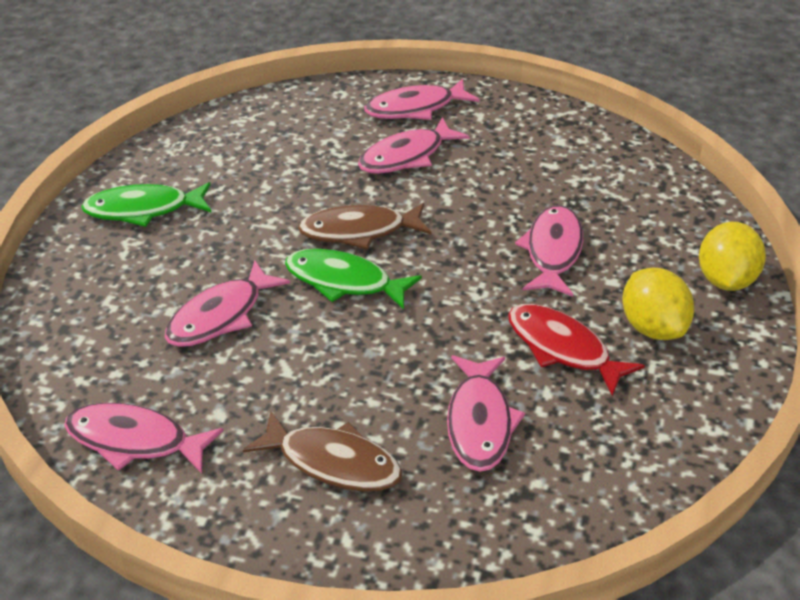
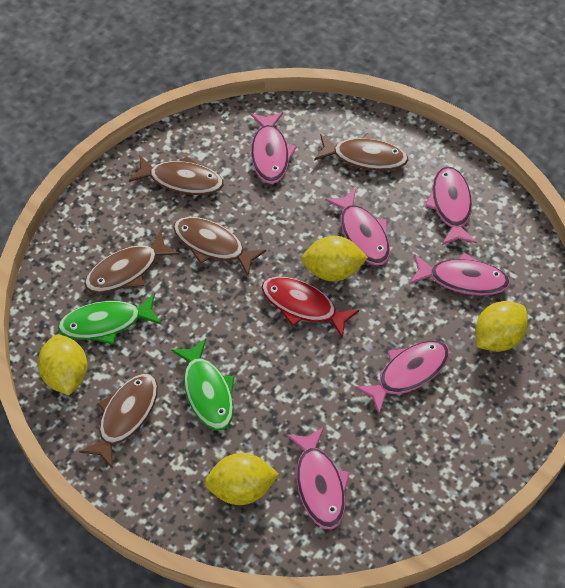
brown fish: [243,411,403,492] [298,203,432,249] = 2 -> [79,373,158,469] [84,230,180,293] [129,155,224,195] [173,217,266,276] [314,133,408,171] = 5
yellow lemon: [622,268,694,340] [699,222,766,291] = 2 -> [38,335,87,395] [205,453,279,505] [301,236,368,281] [475,301,528,352] = 4

